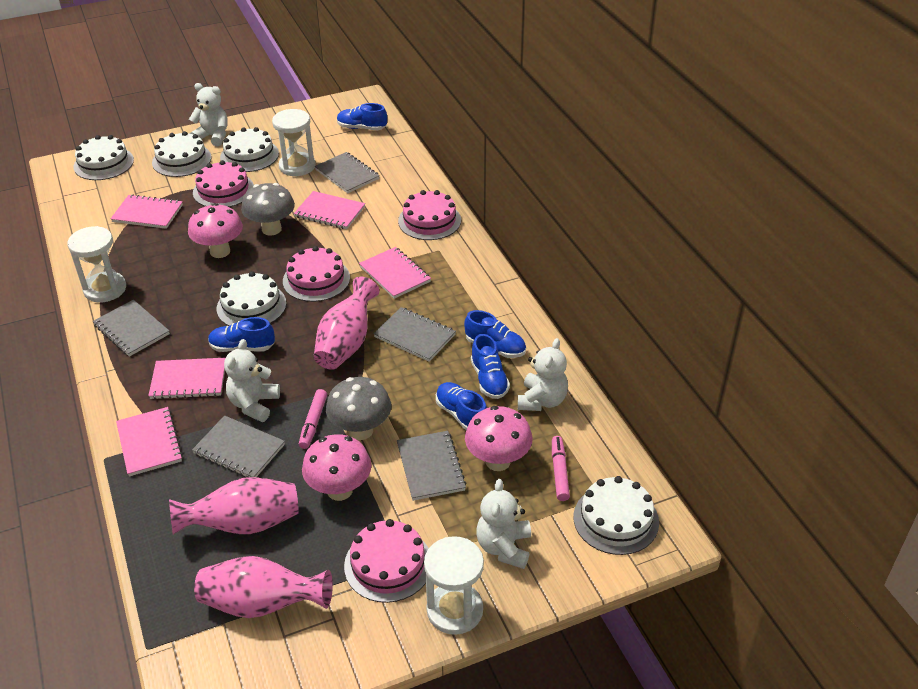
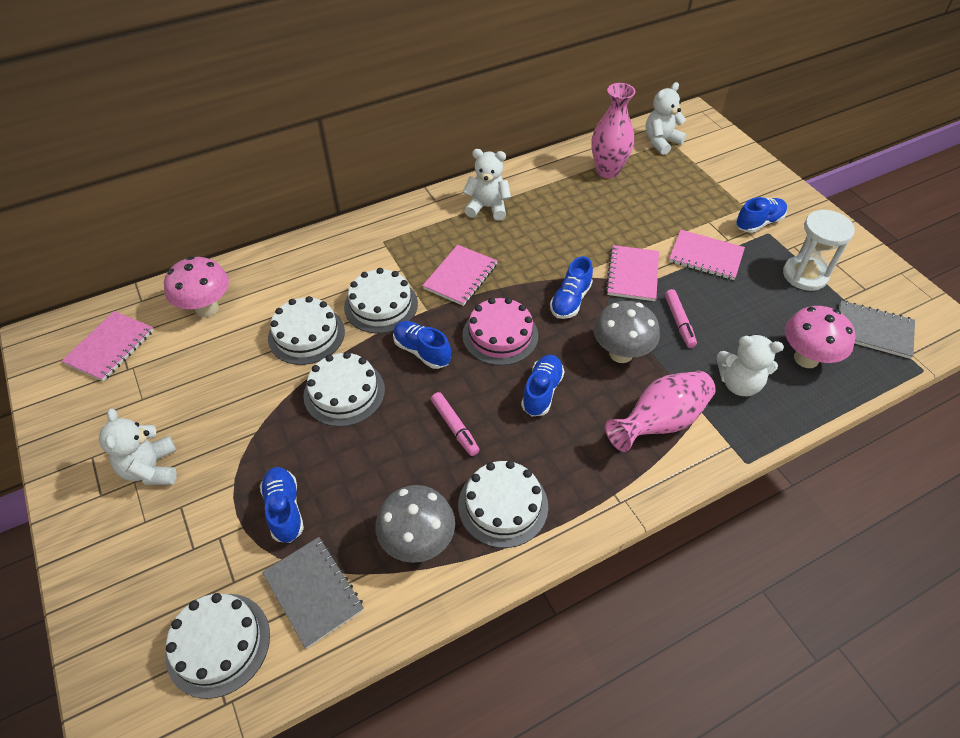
grey notebook: [93,300,170,357] [192,415,285,478] [314,152,380,193] [373,307,456,362] [397,431,467,501] = 5 -> [262,537,364,649] [839,300,915,359] = 2
pink cake: [193,160,254,207] [283,246,350,302] [344,519,429,603] [398,190,461,240] = 4 -> [462,297,538,366] = 1
pink mushroom: [188,203,243,258] [302,434,372,501] [465,406,532,471] = 3 -> [164,256,229,317] [785,306,856,368] = 2
pink notebook: [111,194,183,229] [116,407,183,476] [148,358,226,399] [294,191,365,229] [359,247,431,299] = 5 -> [62,311,154,382] [422,245,497,306] [606,245,659,301] [669,230,745,280] = 4
pink vase: [169,477,299,535] [194,556,333,618] [314,277,379,370] = 3 -> [591,83,636,178] [605,371,716,452] = 2
white hourglass: [67,226,126,302] [272,109,316,176] [424,536,484,635] = 3 -> [783,210,855,291] = 1

